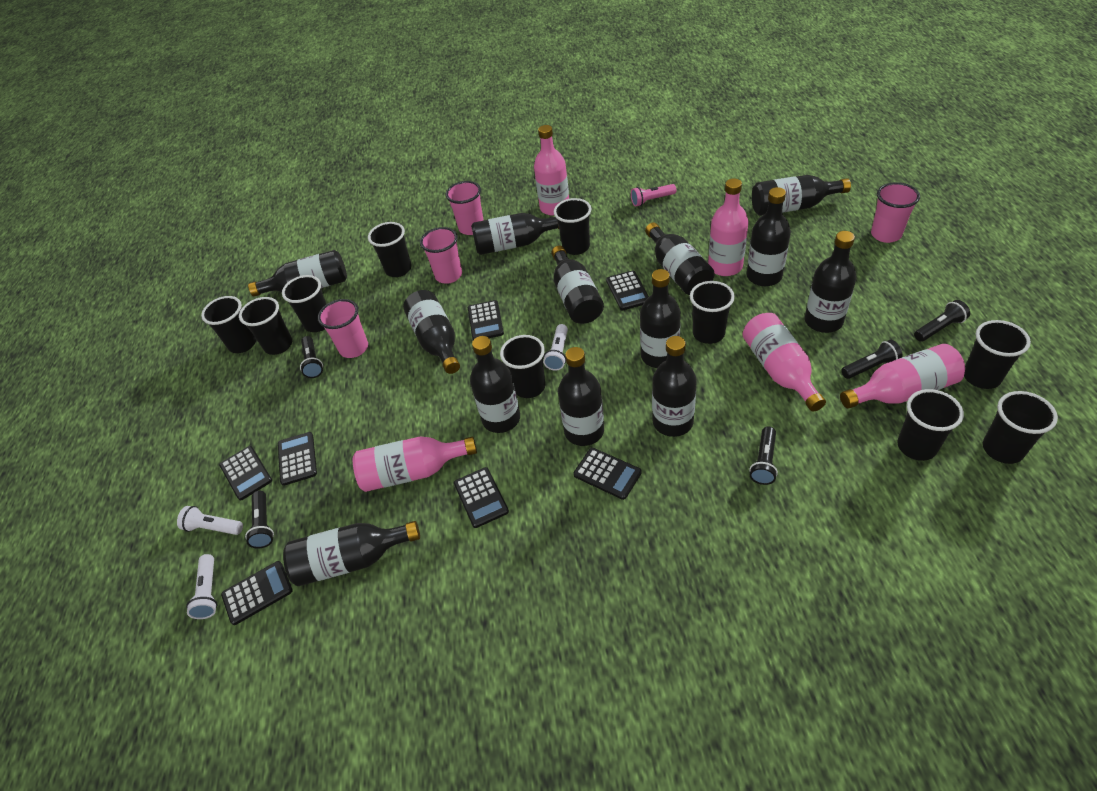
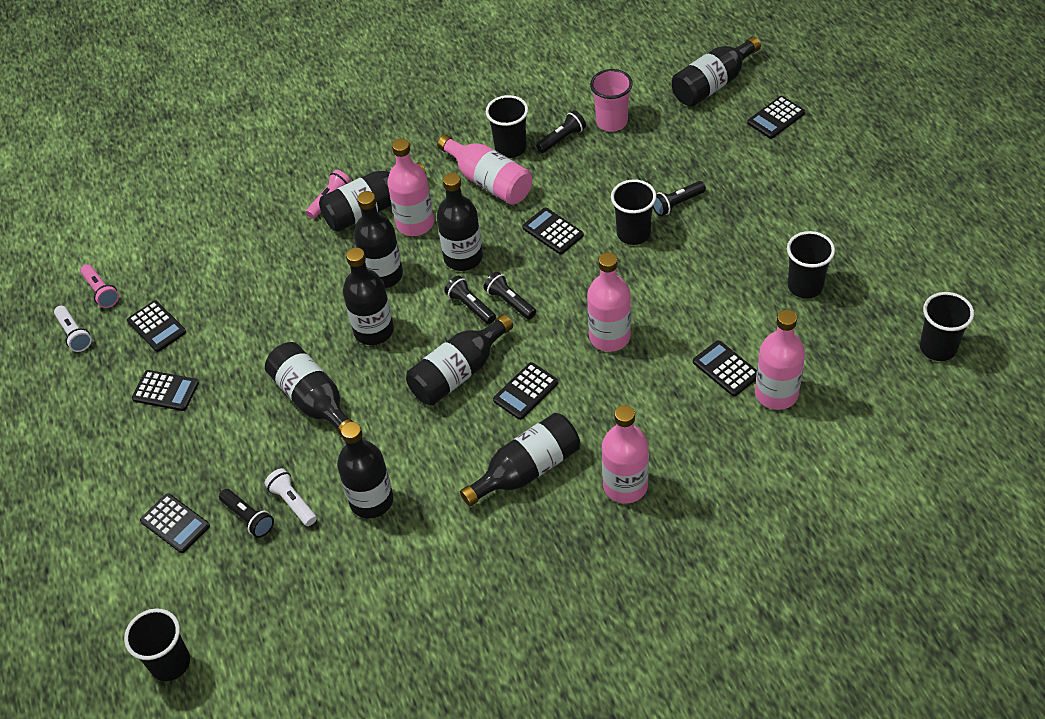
black bottle: [248,250,347,297] [283,521,420,586] [403,290,460,374] [470,336,520,433] [471,213,559,255] [551,246,604,324] [558,347,604,446] [640,269,681,368] [645,222,715,295] [652,336,697,437] [747,187,791,286] [752,175,851,216] [805,231,857,333] = 13 -> [265,342,353,436] [319,162,426,232] [337,422,393,518] [343,248,394,345] [354,191,403,288] [406,314,513,405] [437,173,483,271] [460,413,580,506] [672,37,761,107] = 9
black cup: [201,296,256,353] [239,297,292,355] [282,275,326,332] [368,222,412,277] [500,335,545,398] [554,198,591,255] [690,281,735,344] [897,389,964,461] [964,320,1031,389] [983,391,1058,464] = 10 -> [124,609,190,681] [486,95,528,158] [611,179,657,245] [787,231,835,299] [920,292,974,361] = 5
pink cup: [318,299,368,358] [420,227,462,284] [446,181,484,235] [871,182,920,243] = 4 -> [590,69,633,132] = 1
pink flashlight: [631,184,676,207] = 1 -> [80,264,119,308] [306,170,351,219] = 2
white flashlight: [177,506,243,535] [186,554,218,619] [543,324,568,371] = 3 -> [54,306,92,352] [264,468,317,526] = 2

